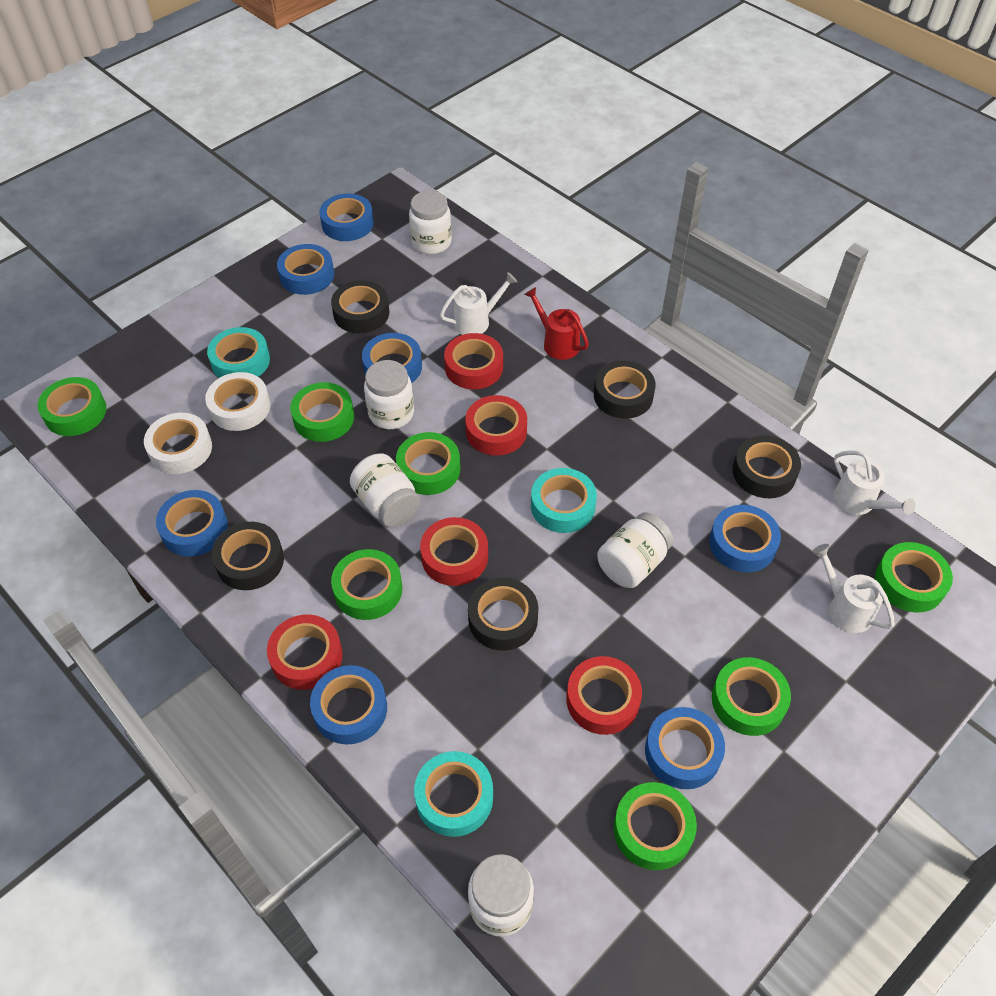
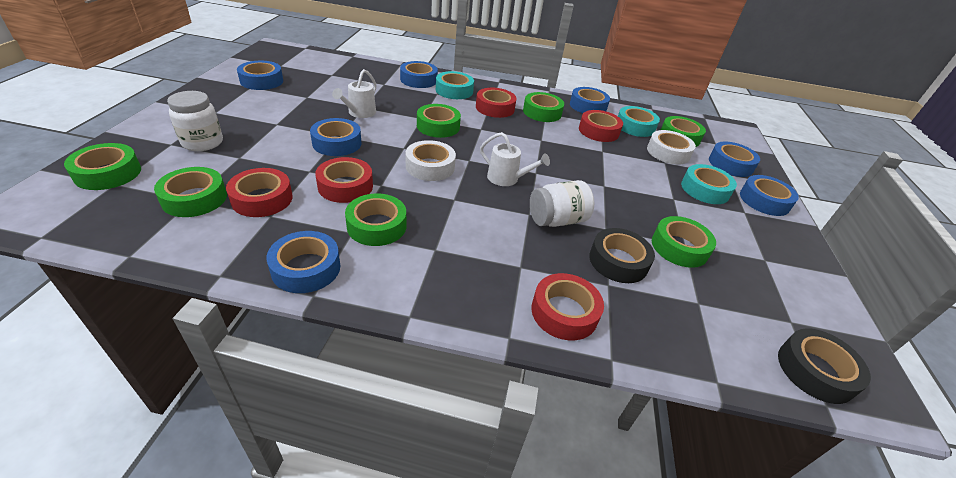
black tape: [212,522,284,590] [331,280,389,333] [468,578,539,651] [594,361,656,419] [733,435,801,498] = 5 -> [589,228,655,283] [778,328,871,404] = 2
red watering can: [524,287,589,360] = 1 -> none = 0
white jar: [350,453,420,527] [364,360,414,429] [409,191,452,254] [468,854,534,937] [597,512,674,588] = 5 -> [167,91,223,151] [530,180,594,227] = 2
white watering can: [440,272,517,335] [813,544,895,633] [834,451,915,515] = 3 -> [332,69,377,118] [480,132,550,186] = 2

